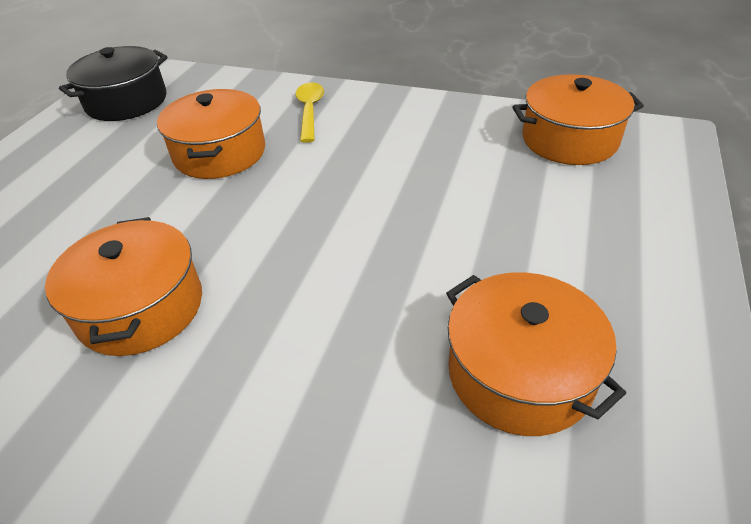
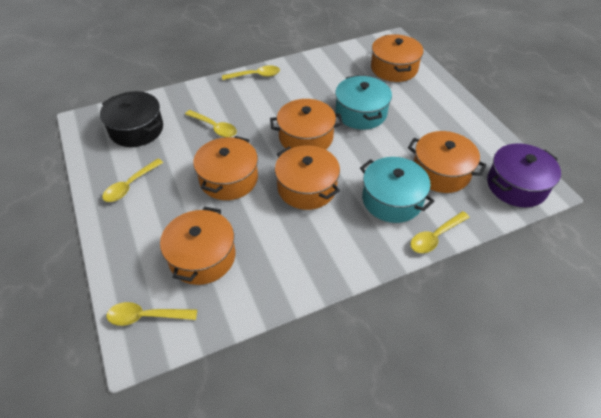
orange pot: [45,217,202,356] [157,89,265,179] [446,272,626,436] [513,74,644,165] = 4 -> [160,207,235,285] [193,136,258,200] [270,99,343,150] [275,146,340,210] [371,34,423,82] [408,131,487,193] = 6
purple pot: none = 0 -> [487,143,561,207] = 1
turquoise pot: none = 0 -> [335,75,392,129] [360,157,434,223] = 2
yellow spoon: [295,82,324,143] = 1 -> [102,159,163,202] [106,302,197,326] [185,110,237,137] [222,65,280,80] [410,211,470,253] = 5

